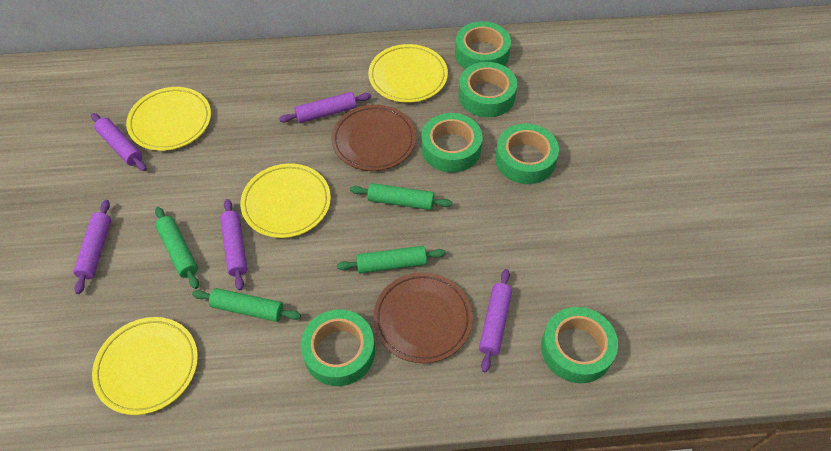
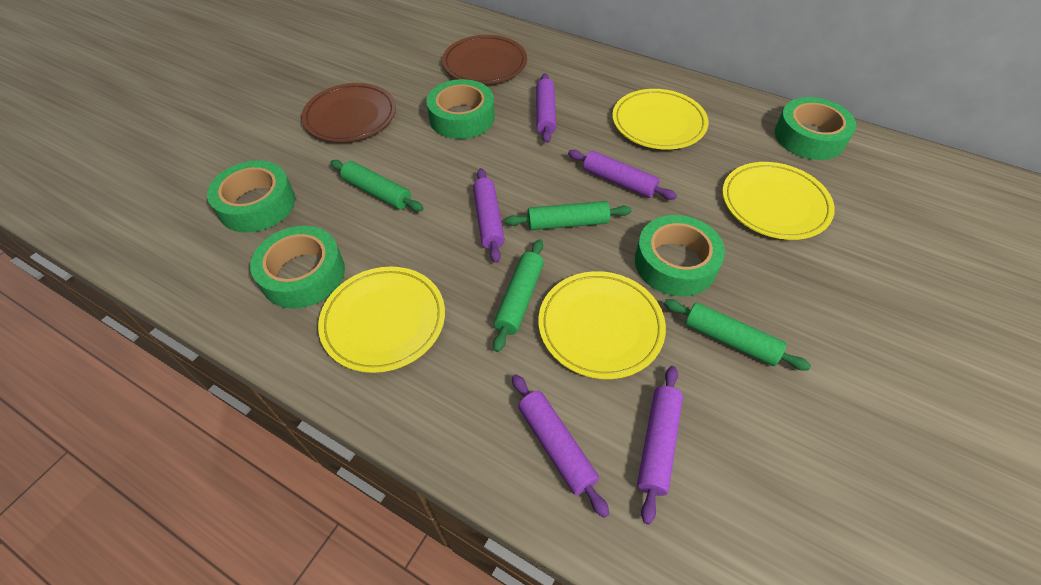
green tape: [301,309,375,386] [421,113,483,173] [455,21,511,69] [459,62,517,117] [495,124,559,184] [541,307,618,383] = 6 -> [207,160,295,232] [250,226,345,309] [426,79,495,139] [635,215,725,296] [775,97,856,160] = 5

